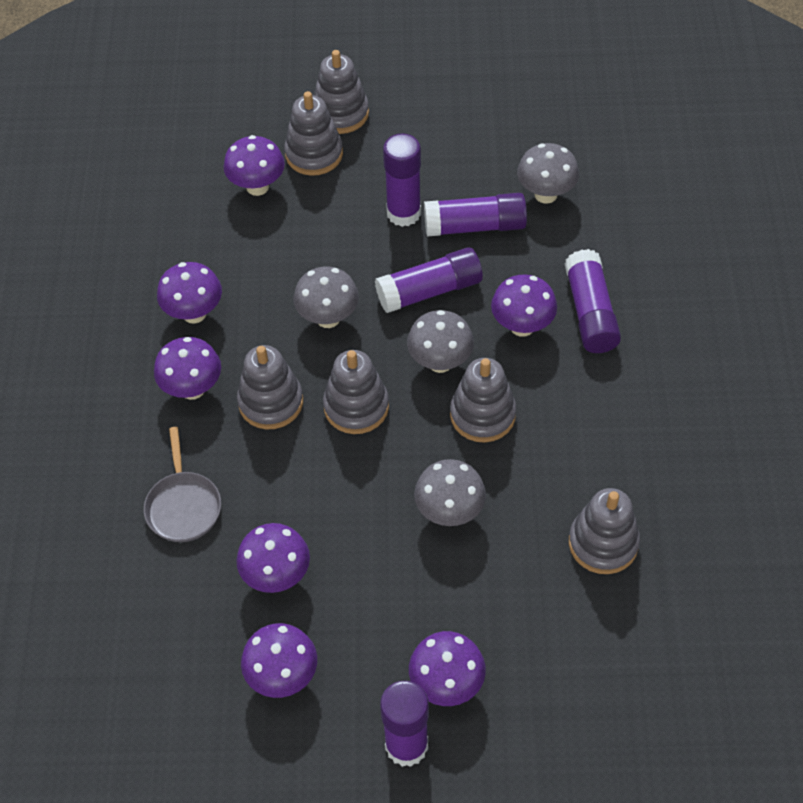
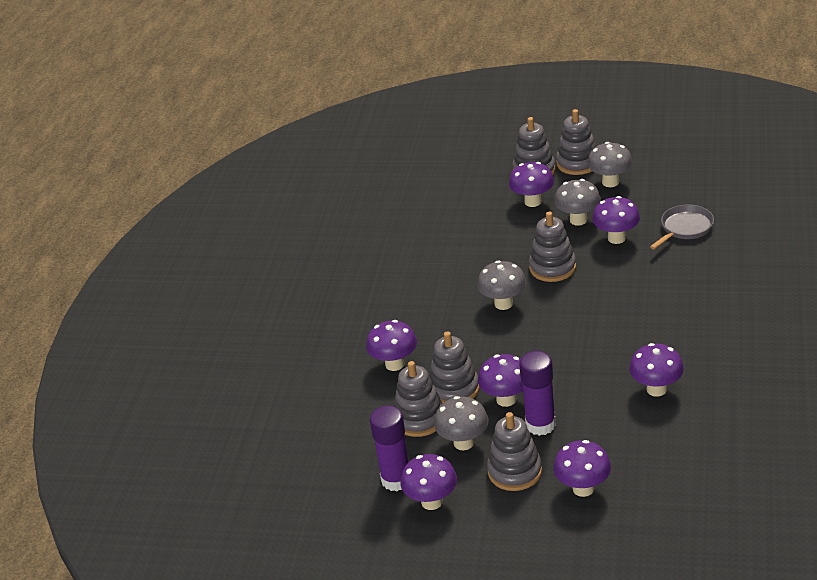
purple glue stick: [375,247,483,313] [380,681,429,767] [383,133,421,227] [424,193,527,237] [565,249,621,353] = 5 -> [370,406,409,491] [519,351,556,436] = 2

